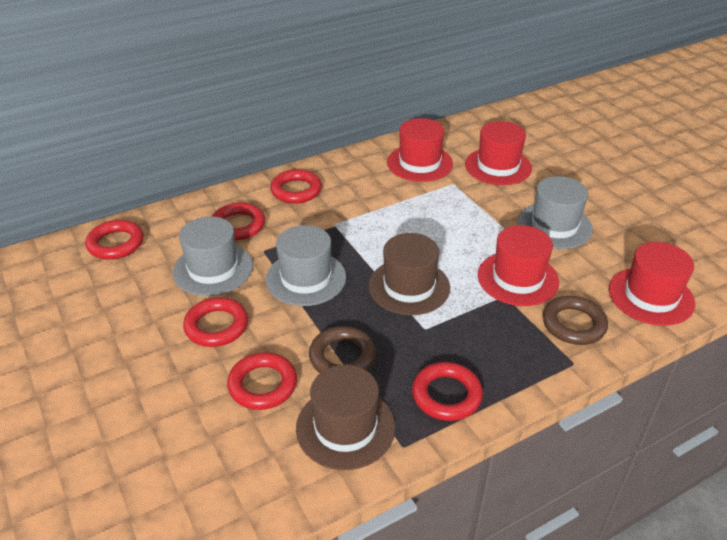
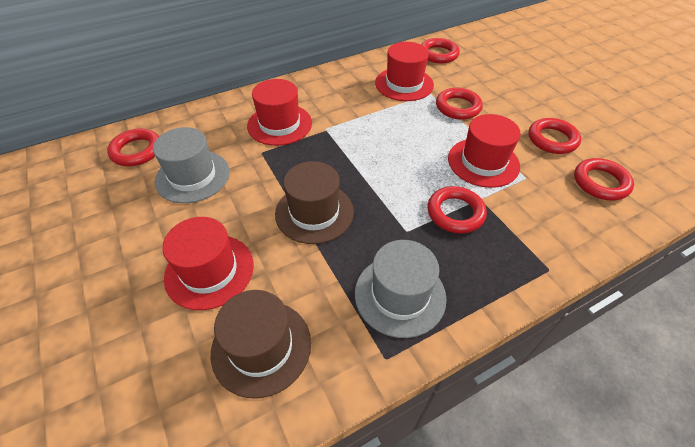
brown ring: [309,326,376,373] [543,296,608,345] = 2 -> none = 0
grey hat: [173,216,253,296] [266,225,346,306] [517,176,593,249] = 3 -> [153,127,230,203] [355,240,447,338] = 2

